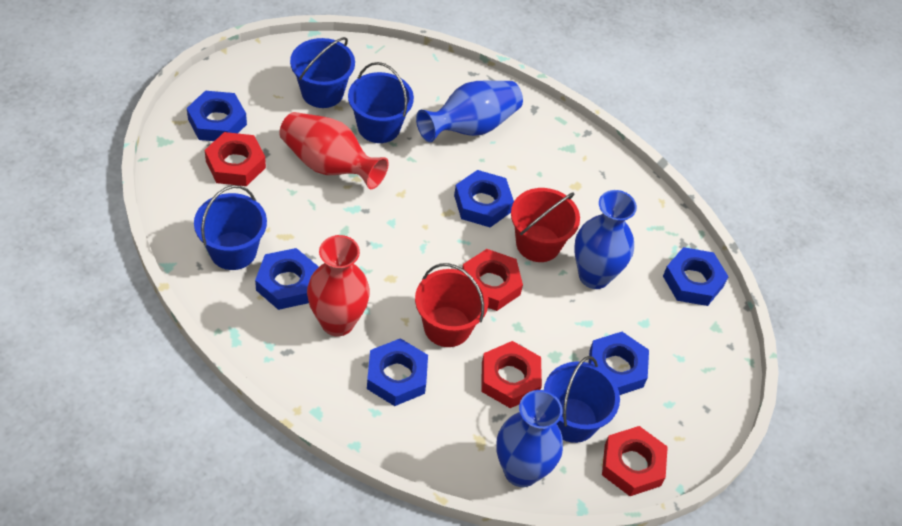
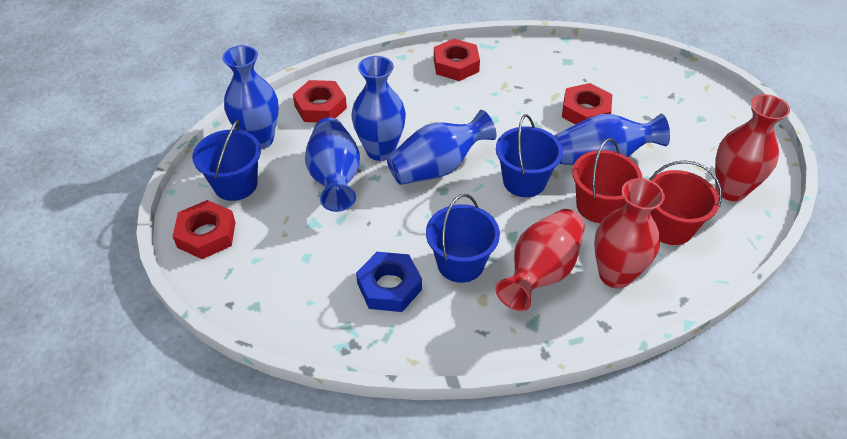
blue bucket: [194,185,267,270] [290,37,355,108] [348,62,414,143] [544,356,620,443] = 4 -> [192,120,261,201] [426,194,500,283] [496,114,563,197] = 3
blue nut: [187,91,247,141] [255,248,319,310] [367,338,428,406] [454,170,514,227] [589,332,649,395] [663,247,729,306] = 6 -> [356,252,422,312] = 1
blue vase: [416,80,523,143] [497,390,563,487] [574,190,637,289] = 3 -> [222,45,279,149] [305,117,360,212] [351,56,406,161] [387,110,497,185] [555,114,670,165] = 5
red vase: [279,112,389,189] [307,235,370,336] = 2 -> [495,209,585,311] [594,178,665,288] [716,94,790,201] = 3

